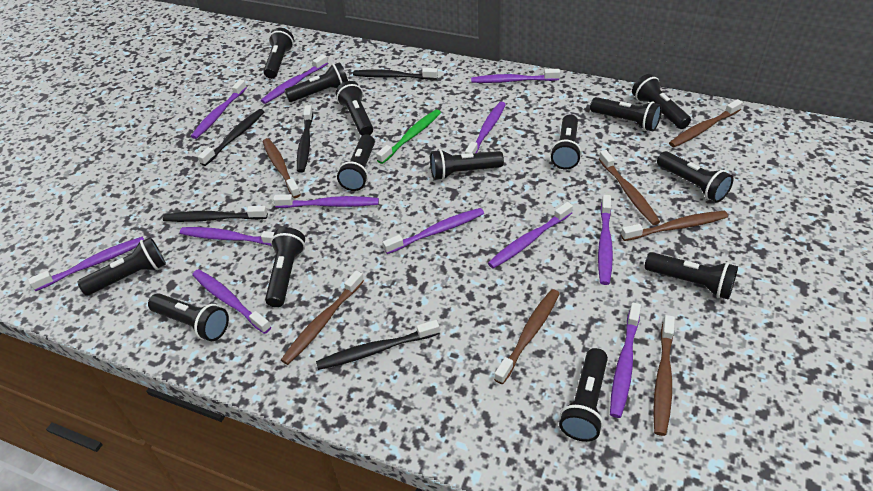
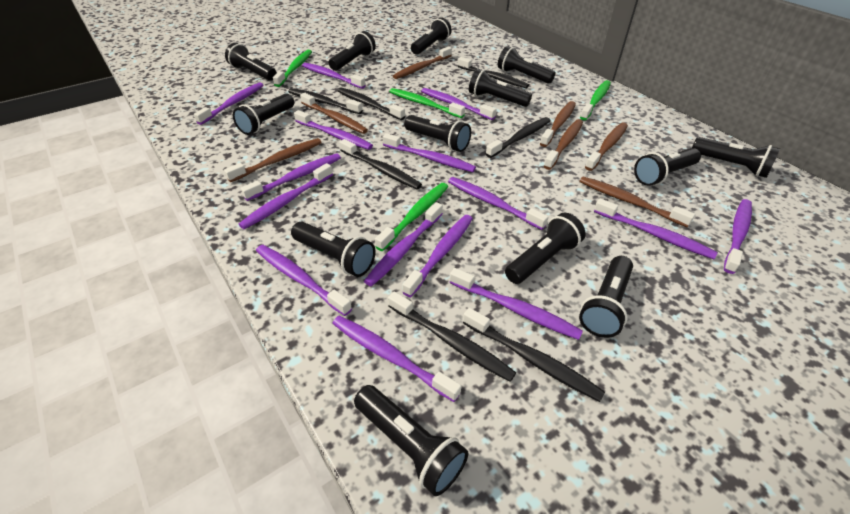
black flashlight: [77,237,166,295] [148,293,229,341] [264,28,294,79] [265,227,305,307] [284,62,348,102] [336,81,373,136] [337,134,375,191] [430,149,504,180] [550,114,582,169] [559,348,608,442] [590,97,662,131] [632,74,691,129] [644,252,738,300] [657,151,734,203] = 14 -> [225,43,277,81] [233,93,294,135] [291,222,376,277] [329,31,376,71] [354,385,468,496] [404,115,471,152] [411,17,451,55] [469,69,532,107] [498,46,556,83] [505,213,586,284] [579,256,633,338] [634,148,701,186] [692,137,780,178] = 13
black toothbrush: [163,206,268,222] [198,109,264,166] [297,105,313,173] [316,320,440,370] [353,68,438,80] = 5 -> [288,88,363,114] [337,87,405,120] [340,139,422,189] [388,292,516,382] [458,57,529,88] [463,308,605,402] [486,117,551,158] = 7
green toothbrush: [376,109,441,164] = 1 -> [273,50,312,87] [375,183,448,251] [389,88,465,118] [580,80,611,120] = 4
purple toothbrush: [28,236,144,291] [180,227,274,246] [191,80,247,139] [192,269,271,334] [261,54,328,104] [273,194,379,208] [383,208,484,254] [465,102,506,154] [471,69,560,83] [488,202,573,269] [598,195,613,285] [610,303,641,418] = 12 -> [194,82,264,125] [239,163,333,229] [241,153,341,201] [256,245,352,316] [294,110,373,150] [302,63,366,89] [332,316,462,402] [364,202,443,287] [383,133,476,172] [402,215,473,297] [421,88,497,120] [448,177,548,230] [450,268,583,340] [594,198,718,259] [724,199,752,274] = 15

